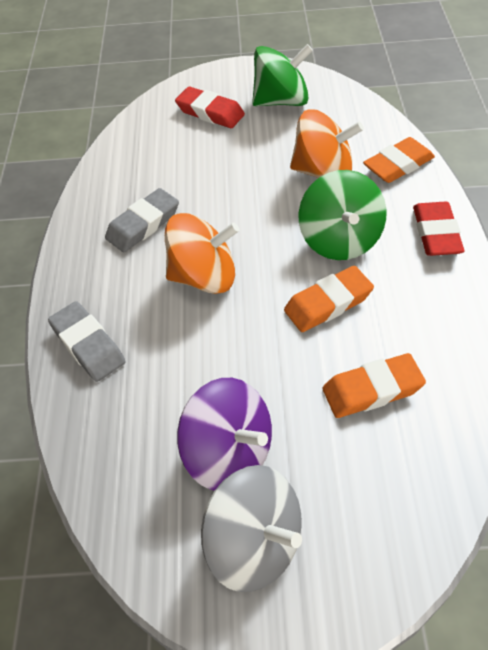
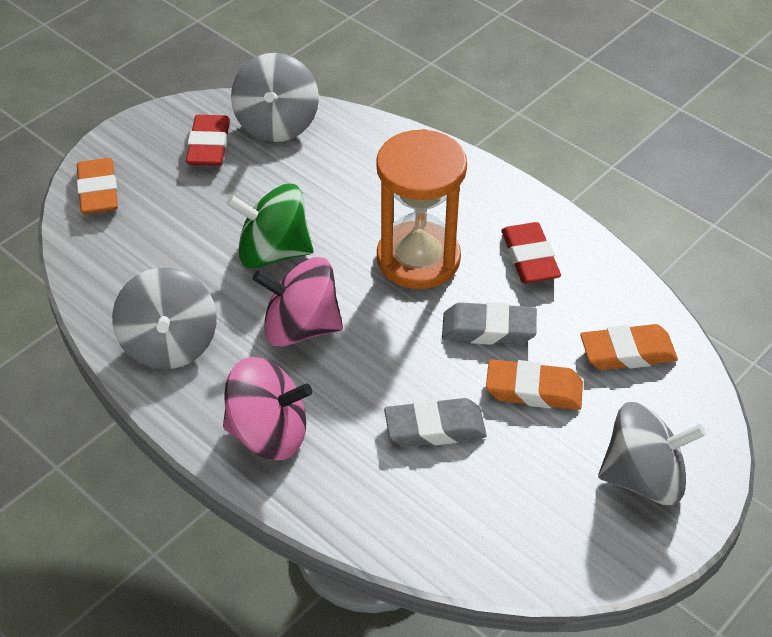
green spinning top: [252,44,313,106] [299,170,386,260] = 2 -> [226,184,313,268] = 1
grey spinning top: [201,465,302,592] = 1 -> [112,268,217,369] [231,53,319,142] [598,402,706,506] = 3
orange hourglass: none = 0 -> [376,129,467,289] = 1
orange spinning top: [165,213,239,294] [290,109,364,178] = 2 -> none = 0
pink spinning top: none = 0 -> [223,357,312,460] [253,257,343,347] = 2
purple spinning top: [177,378,272,490] = 1 -> none = 0

